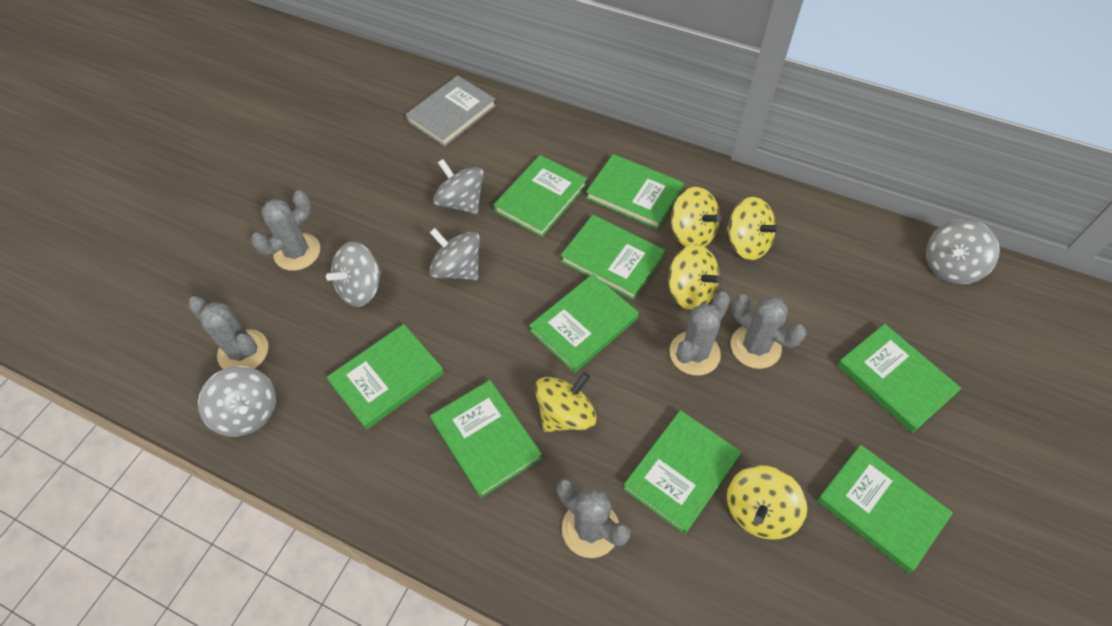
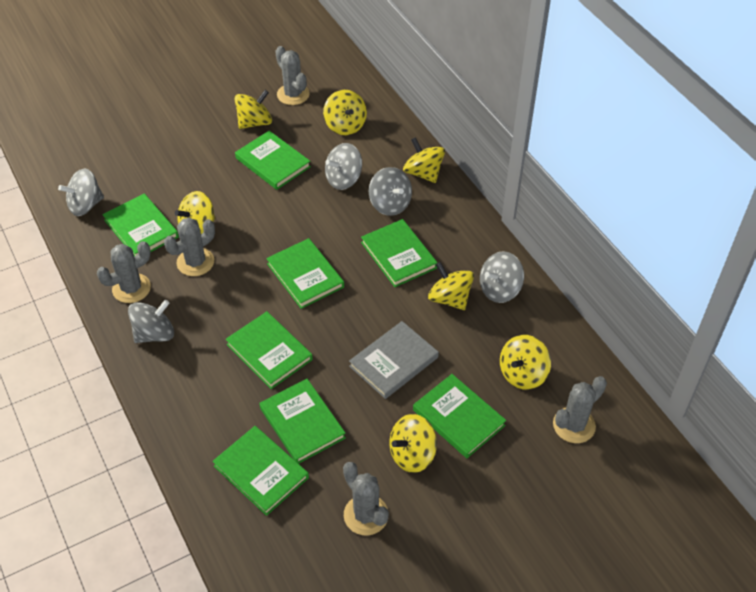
green book: [327,324,444,430] [430,380,542,498] [494,155,587,237] [529,274,639,373] [560,215,665,300] [586,154,684,229] [623,410,741,534] [817,445,953,573] [837,324,961,433] = 9 -> [102,194,179,256] [212,426,309,516] [226,311,313,389] [235,131,311,190] [259,379,346,464] [266,238,344,309] [361,219,438,287] [413,374,506,458] = 8
yellow spinning top: [535,372,596,432] [668,244,722,310] [671,187,721,247] [727,197,781,260] [727,465,807,540] = 5 -> [175,191,215,234] [234,90,272,129] [323,90,367,135] [389,414,437,473] [403,137,445,183] [428,262,474,310] [500,335,551,390] = 7

